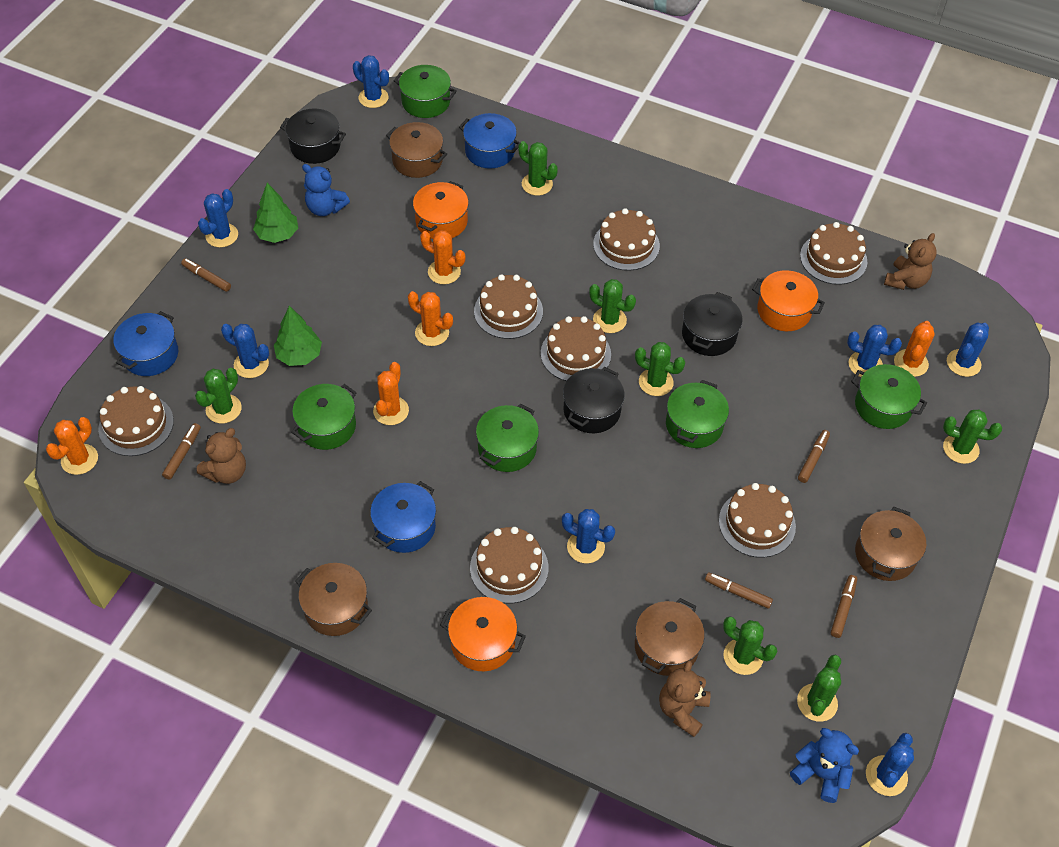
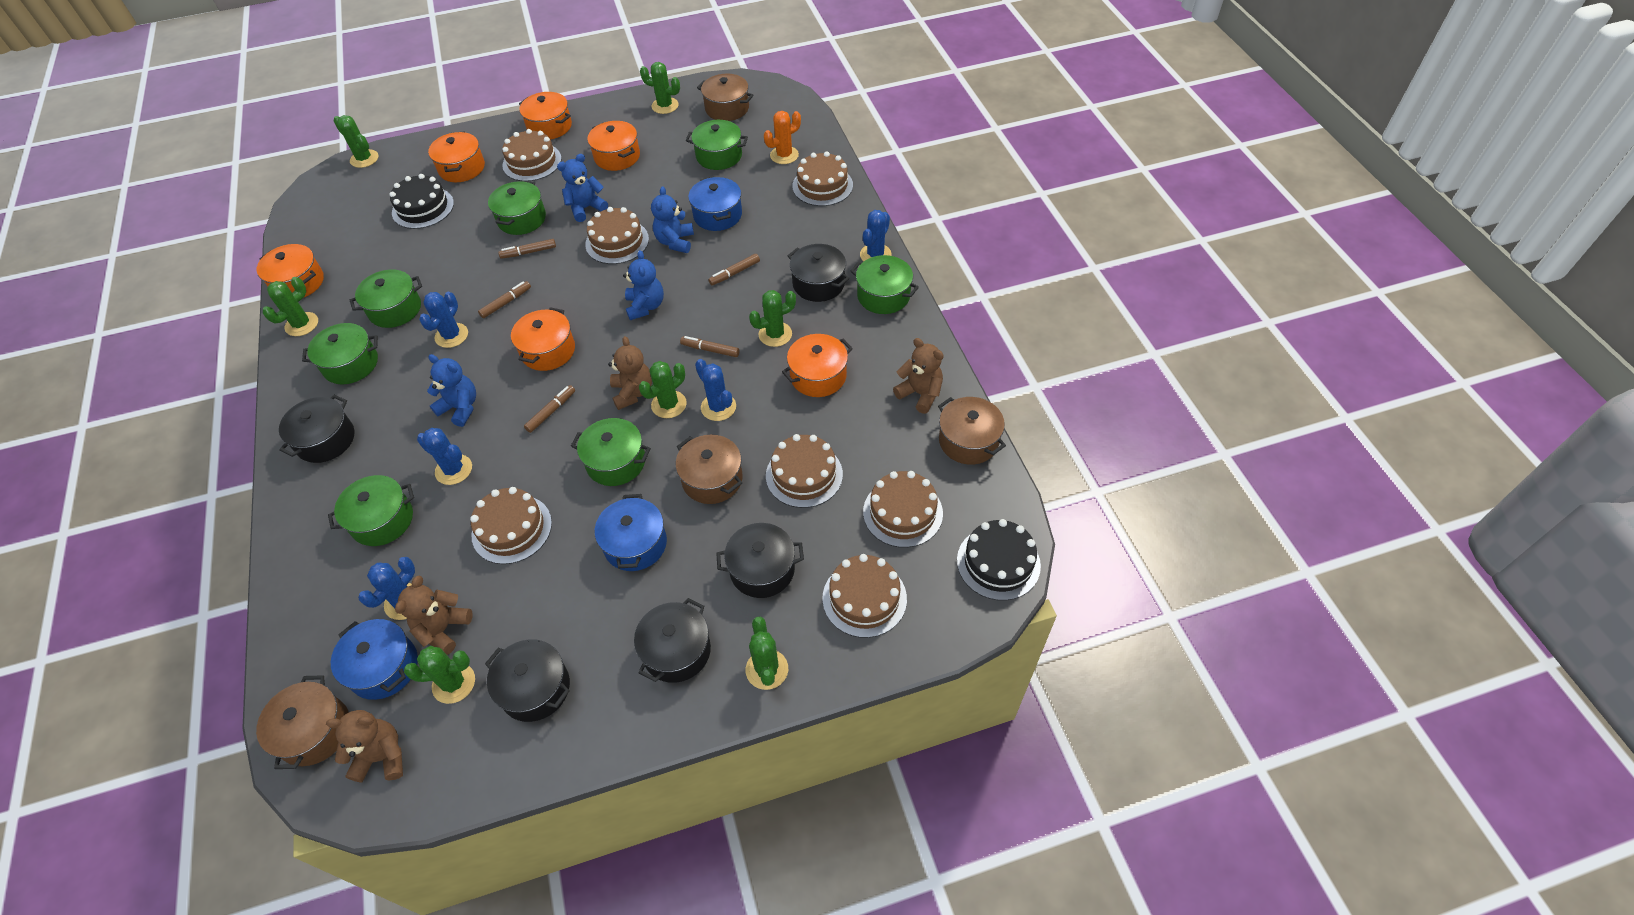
black cake: none = 0 -> [389,174,454,229] [957,519,1041,601] = 2
black pot: [280,108,346,164] [563,367,625,433] [682,292,743,356] = 3 -> [279,395,354,463] [485,639,570,722] [634,598,711,683] [716,523,804,598] [788,244,849,302] = 5
blue cactus: [198,189,238,247] [221,324,269,378] [353,55,389,108] [562,509,615,563] [847,325,902,377] [866,733,914,796] [947,323,989,377] = 7 -> [358,557,415,620] [417,428,472,485] [419,292,468,348] [695,359,736,421] [860,210,892,261] = 5
blue teddy bear: [302,164,350,216] [790,728,859,803] = 2 -> [427,354,476,427] [557,154,608,222] [623,250,664,320] [651,186,694,253] = 4
brown teddy bear: [197,428,246,484] [659,660,711,737] [884,233,937,290] = 3 -> [326,710,403,782] [395,576,472,655] [608,336,652,410] [893,338,944,414] = 4
green pot: [291,384,357,450] [394,65,457,118] [476,404,539,472] [666,380,729,448] [851,364,927,429] = 5 -> [302,323,378,384] [328,475,414,546] [350,270,422,328] [488,180,546,235] [571,418,651,486] [686,120,748,170] [851,255,919,314] = 7
green tree: [253,183,298,243] [274,306,322,366] = 2 -> none = 0
orange cactus: [46,417,98,475] [373,362,409,425] [408,291,453,346] [420,230,465,284] [894,321,935,377] = 5 -> [764,111,801,164] = 1
orange pot: [413,181,469,239] [440,597,526,671] [752,270,825,331] = 3 -> [257,244,324,297] [428,132,485,182] [511,307,575,371] [519,92,572,140] [587,121,640,171] [782,334,853,397] = 6

